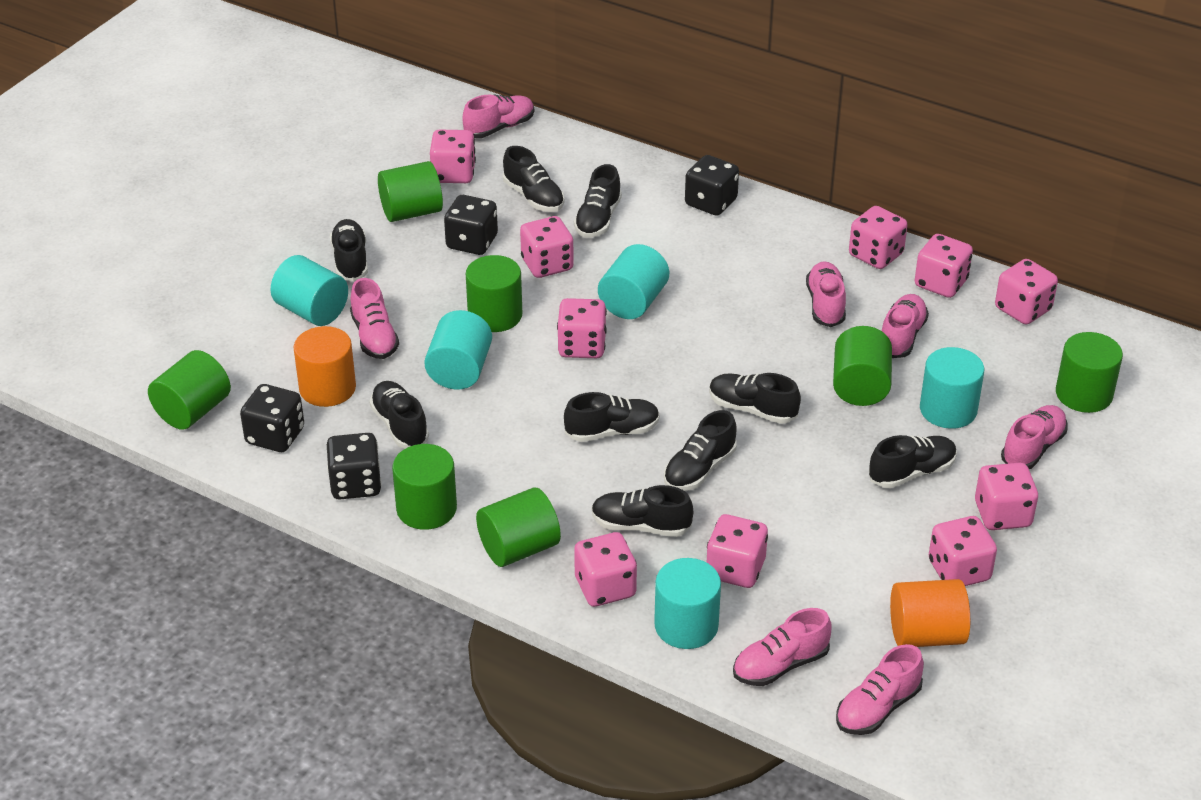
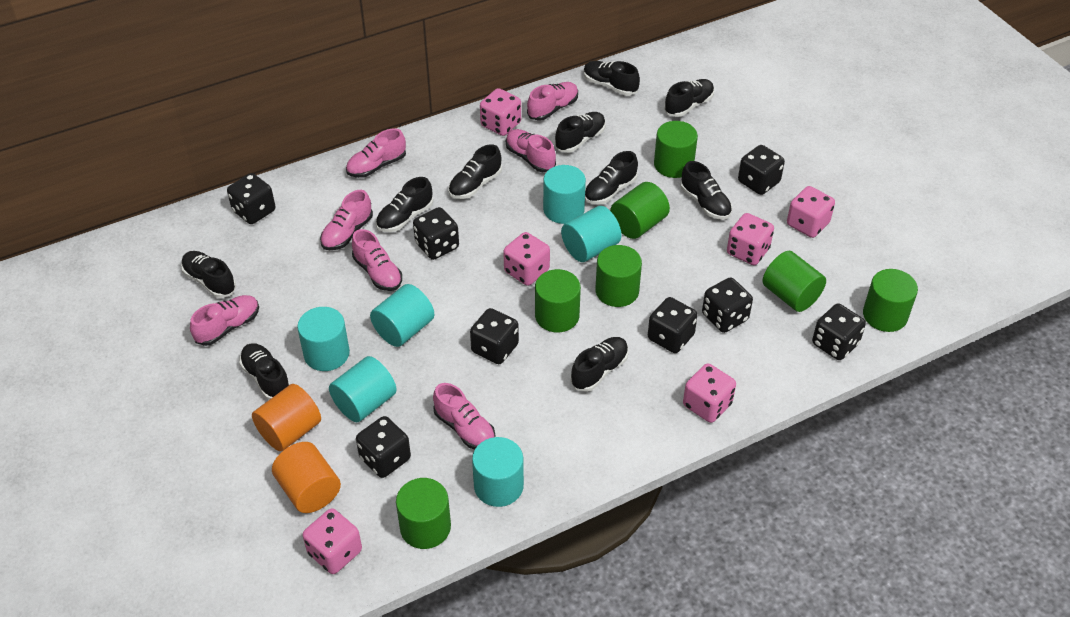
black dice: [240,384,304,452] [327,433,382,500] [444,195,498,255] [685,155,739,216] = 4 -> [227,173,275,224] [356,416,411,478] [413,207,459,260] [470,308,519,364] [648,297,698,353] [702,277,753,333] [738,145,785,195] [812,304,866,360] = 8
black shoe: [330,219,368,281] [369,381,429,449] [503,146,565,212] [564,392,660,442] [574,164,622,238] [592,485,693,537] [664,410,737,491] [709,373,801,424] [869,435,957,488] = 9 -> [181,251,236,298] [239,343,290,400] [376,177,433,232] [449,144,502,199] [555,112,606,153] [570,337,629,392] [584,61,640,96] [585,151,638,204] [664,79,714,117] [680,161,732,220] = 10
pink dice: [430,130,476,183] [520,216,574,278] [557,298,607,358] [574,532,637,607] [706,514,768,588] [849,206,907,269] [915,234,973,298] [929,516,997,586] [975,463,1038,530] [995,259,1058,325] = 10 -> [303,508,362,574] [480,88,521,136] [503,232,550,286] [683,363,736,423] [727,213,774,265] [787,186,835,238] = 6
turquoise cylinder: [271,255,348,326] [424,310,492,390] [598,244,669,319] [654,558,721,649] [920,347,984,429] = 5 -> [297,307,350,371] [329,356,397,422] [370,284,434,347] [472,437,524,507] [543,165,586,224] [561,206,621,262] = 6

